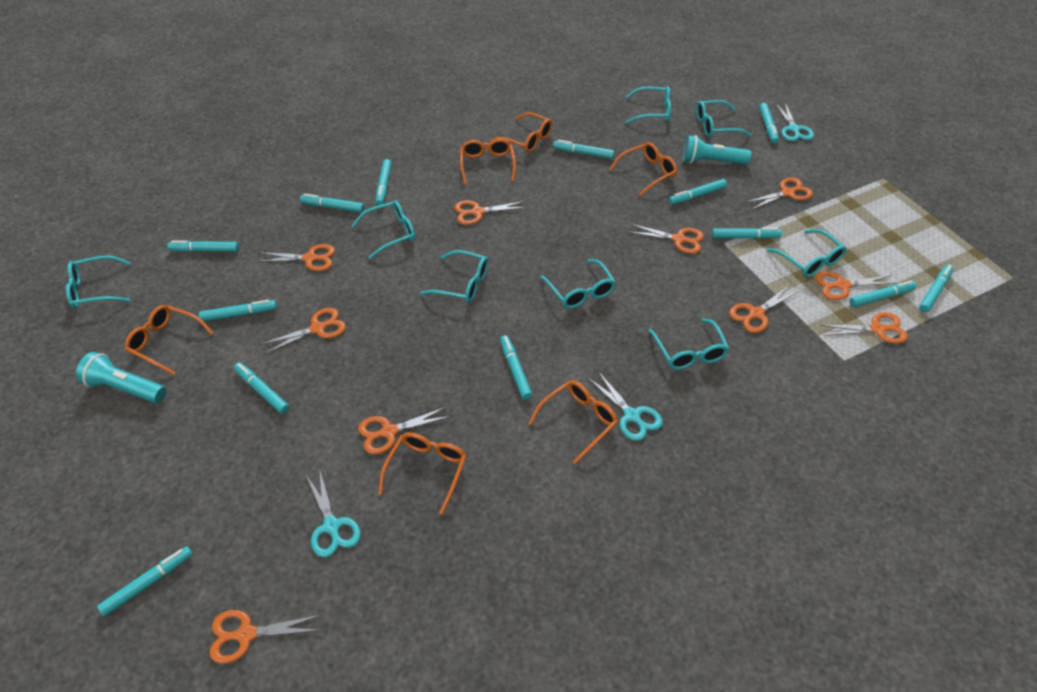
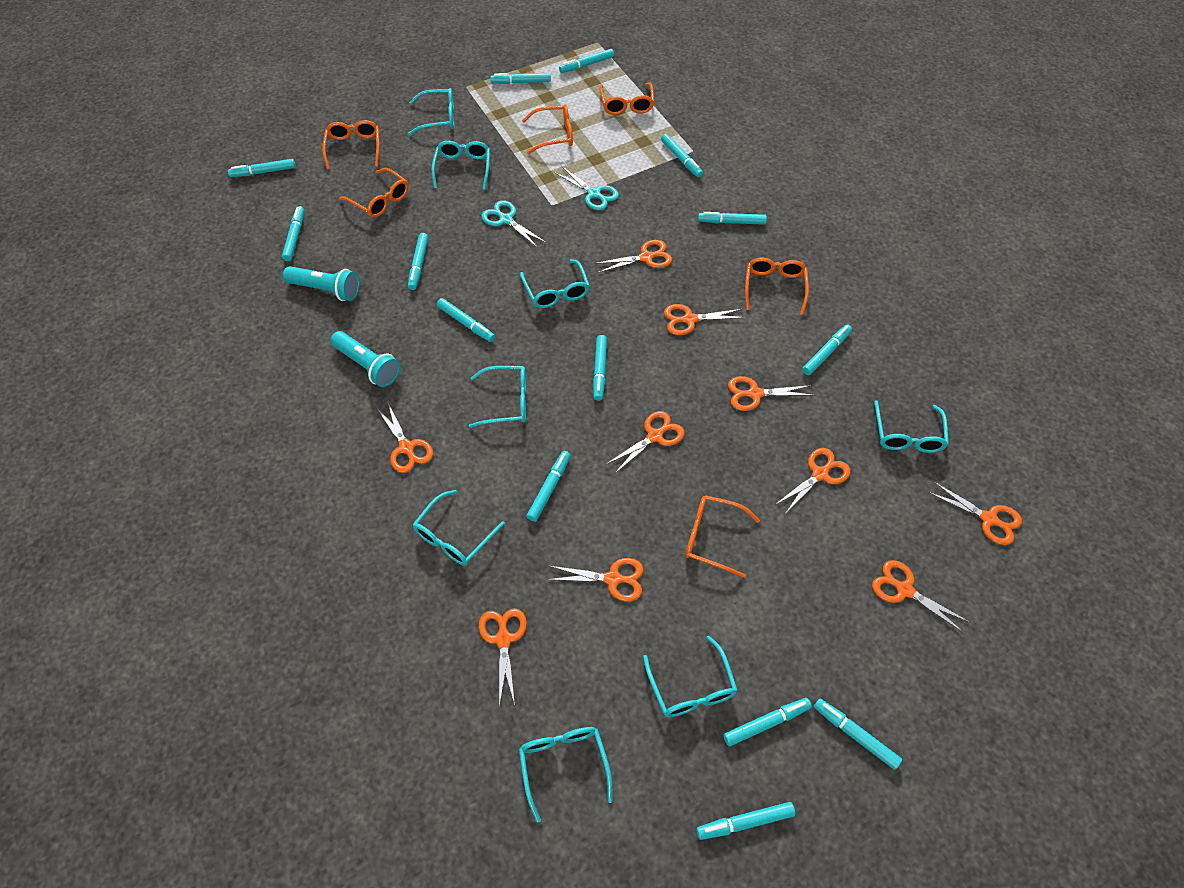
turquoise marker: [97,546,193,616] [167,240,239,252] [199,300,277,322] [234,362,289,414] [300,194,364,212] [376,159,392,205] [500,335,533,400] [553,140,614,159] [669,179,727,205] [712,228,782,239] [759,103,779,143] [849,280,916,307] [919,265,954,313] = 13 -> [228,159,296,177] [282,206,304,261] [408,233,428,290] [437,298,495,342] [490,73,551,84] [527,451,571,522] [559,49,614,73] [593,335,607,401] [661,134,703,178] [696,802,795,840] [698,212,767,225] [723,698,812,746] [802,325,852,375] [814,698,902,770] = 14
turquoise scissors: [306,468,361,557] [588,371,663,441] [775,103,814,141] = 3 -> [481,200,545,247] [554,167,619,210] = 2

